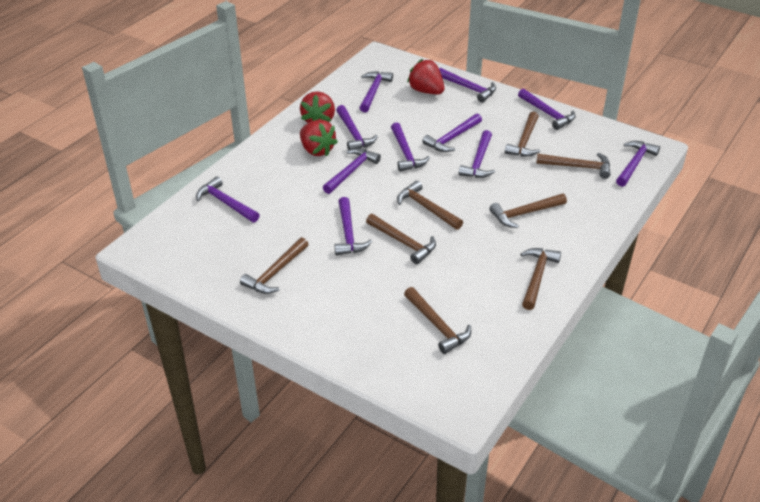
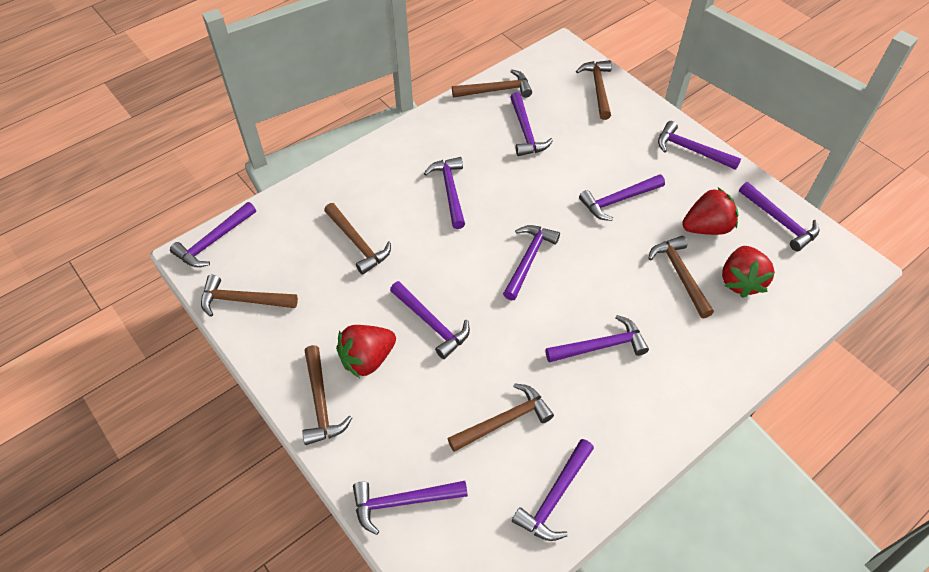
brown hammer: [240,237,309,294] [366,214,436,264] [397,181,463,230] [404,287,471,354] [489,193,567,228] [505,112,541,157] [521,248,561,310] [536,153,610,179] = 8 -> [201,275,298,317] [302,345,352,445] [324,203,391,275] [447,383,554,452] [452,70,532,98] [576,60,612,120] [648,236,714,318] = 7

